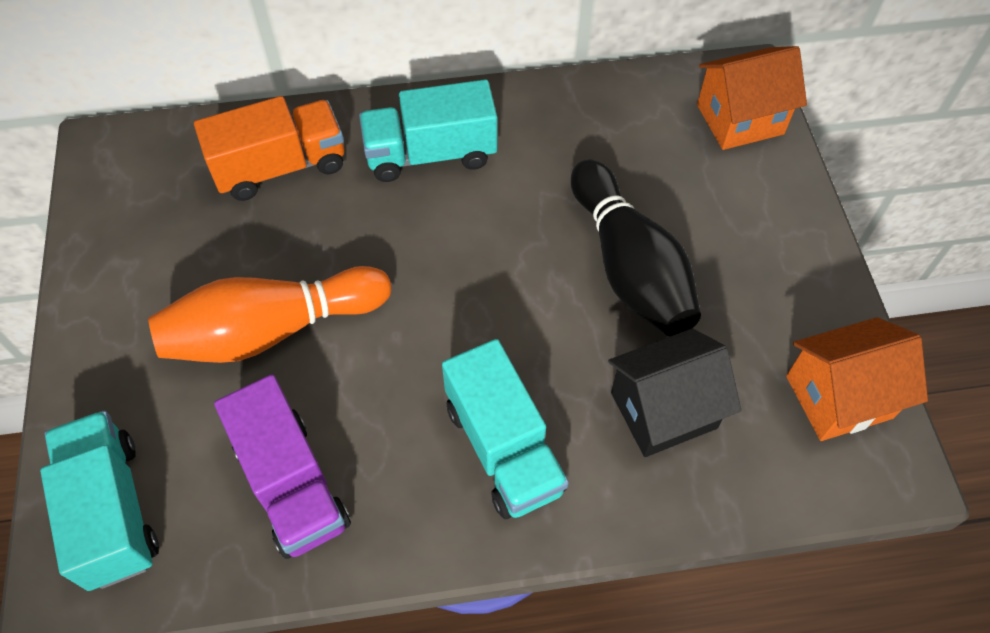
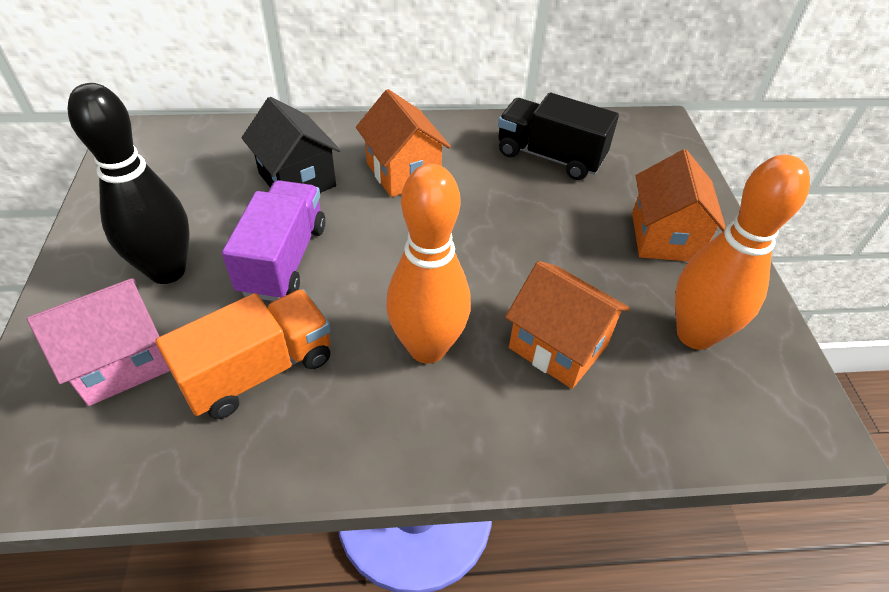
black truck: none = 0 -> [498,93,619,180] = 1
orange bowling pin: [148,266,391,363] = 1 -> [386,164,471,364] [675,155,810,350] = 2
orange house: [697,46,807,150] [786,317,928,441] = 2 -> [356,89,451,197] [505,261,630,389] [632,149,726,261] = 3
pink house: none = 0 -> [27,278,170,406] = 1
turquoise truck: [40,411,159,591] [359,79,497,182] [442,339,569,519] = 3 -> none = 0

